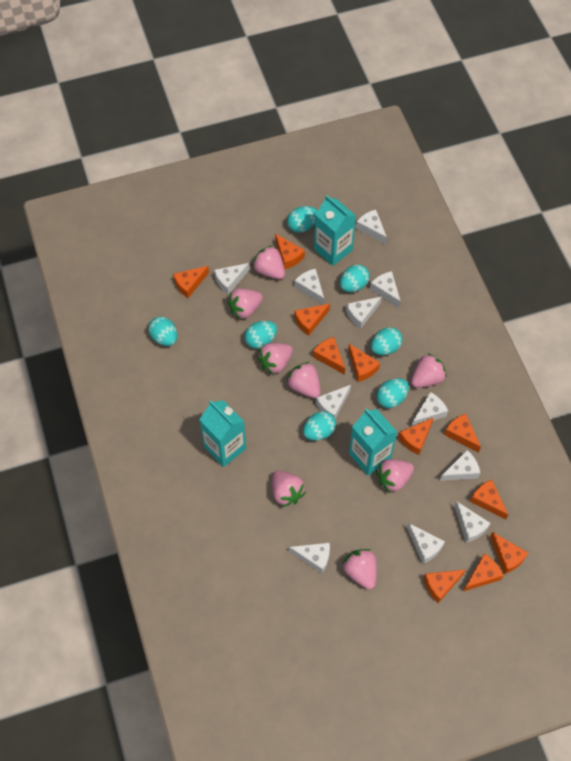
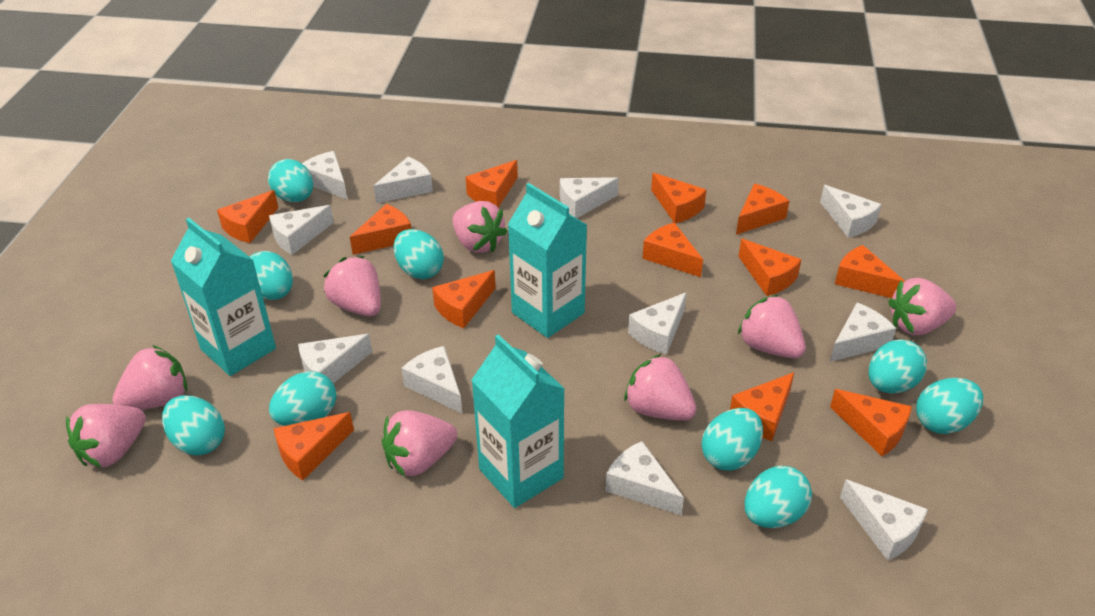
orange cheese: [173,266,209,298] [275,234,305,269] [294,304,330,336] [313,337,345,375] [348,344,380,382] [399,417,434,455] [424,570,466,603] [444,414,481,452] [464,553,504,591] [470,480,508,520] [490,532,528,574] = 11 -> [217,190,278,243] [273,412,354,480] [350,204,411,255] [432,270,496,328] [466,160,518,208] [642,222,703,277] [651,173,706,223] [730,372,794,441] [736,184,789,235] [738,239,801,296] [830,389,912,456] [835,245,905,298] = 12
turquoise egg: [148,316,178,346] [245,321,277,349] [287,206,317,233] [303,411,336,440] [340,264,370,292] [371,327,402,355] [376,378,409,408] = 7 -> [162,395,225,456] [250,251,293,300] [268,159,313,202] [269,371,336,426] [394,229,444,279] [701,408,763,471] [745,466,812,528] [869,339,927,394] [916,378,983,434] = 9

